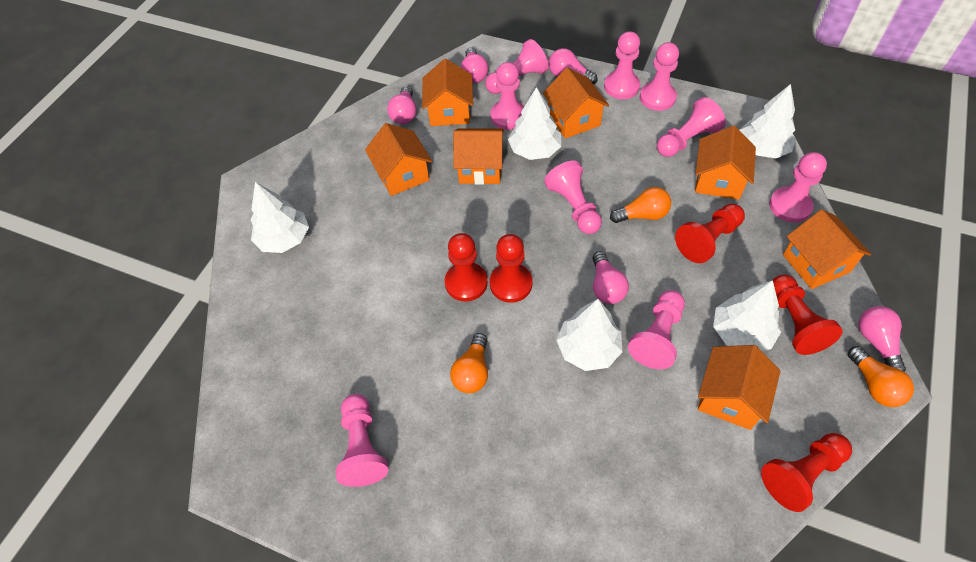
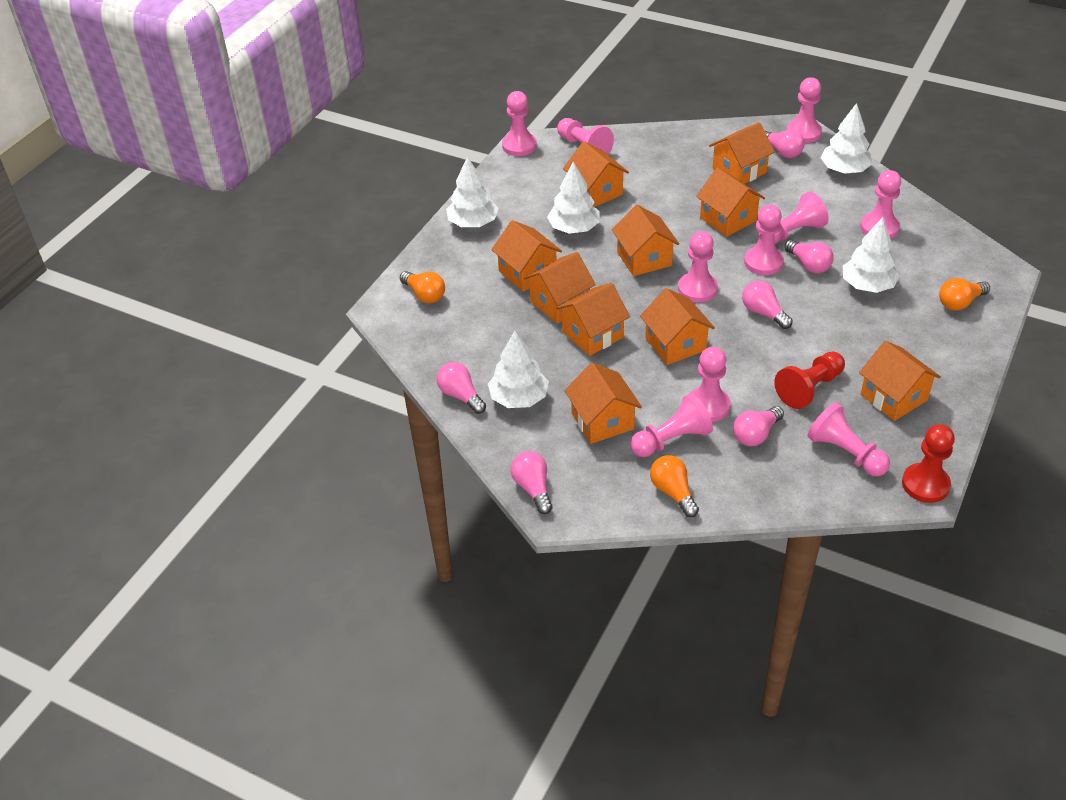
orange house: [365,123,432,196] [422,59,473,126] [453,128,504,185] [543,67,609,138] [695,126,756,200] [698,345,781,430] [783,209,871,289] = 7 -> [491,220,562,292] [524,252,596,324] [556,283,630,356] [563,142,629,207] [564,363,642,444] [612,205,679,276] [640,288,715,365] [696,168,765,237] [709,122,775,184] [859,341,941,421] = 10
pink light bulb: [387,86,417,124] [461,48,489,83] [549,48,598,84] [592,251,629,304] [859,306,906,372] = 5 -> [437,362,486,414] [511,451,553,514] [733,406,784,446] [742,280,793,329] [765,129,805,158] [784,240,834,273] = 6
pink pawn: [336,394,388,487] [485,39,549,94] [490,62,524,130] [544,161,602,234] [604,31,640,99] [628,290,685,369] [640,42,679,111] [657,97,726,157] [769,152,827,223] = 9 -> [502,91,537,156] [557,118,614,154] [630,393,713,457] [678,231,718,303] [690,347,731,422] [744,205,784,275] [759,191,829,244] [787,77,822,143] [807,402,890,476] [860,170,901,239] = 10
red pawn: [445,233,488,301] [490,234,532,303] [675,204,745,263] [761,433,852,512] [773,274,843,355] = 5 -> [774,351,845,409] [902,424,955,503] = 2

